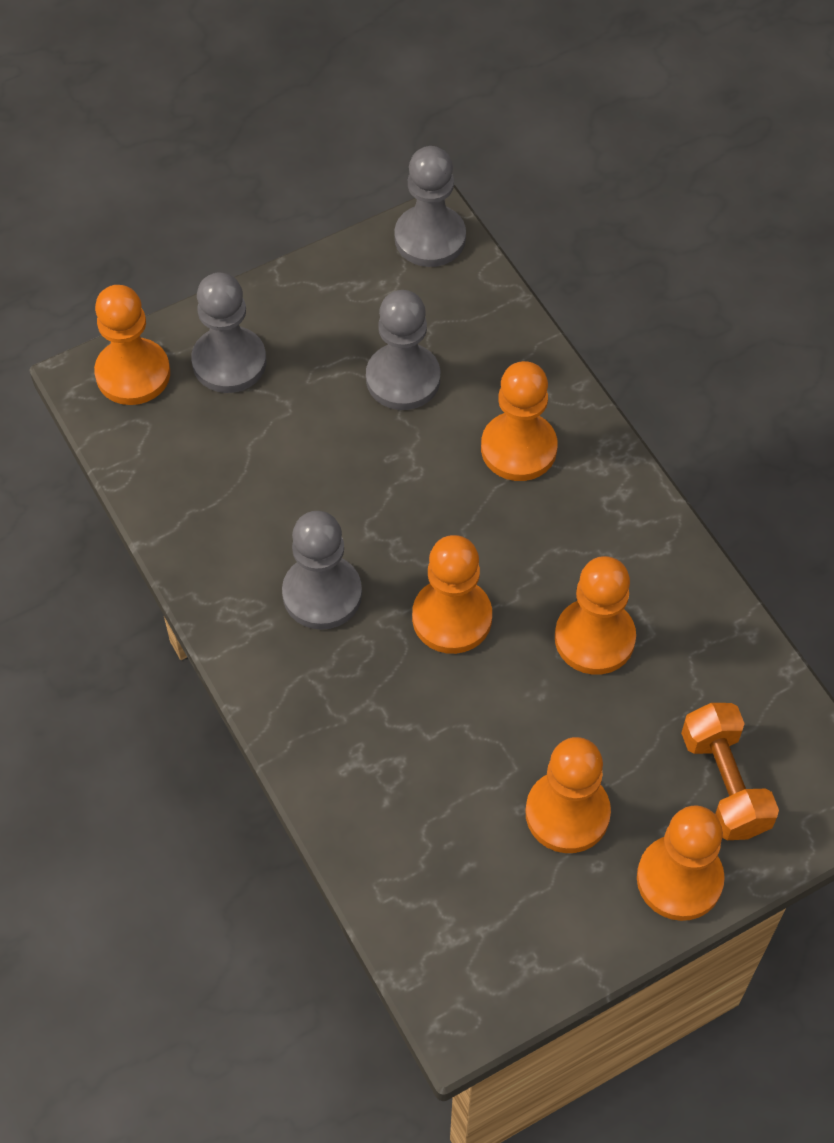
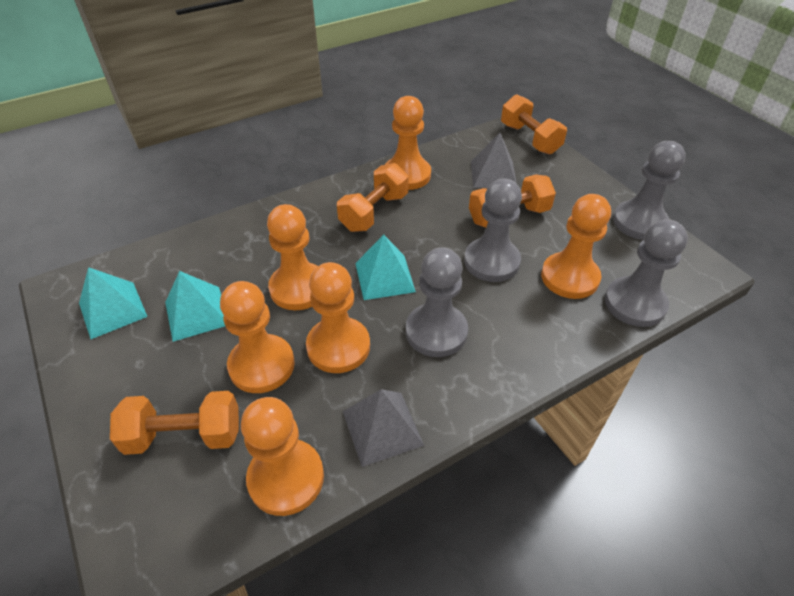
grey pyramid: none = 0 -> [343,389,424,467] [471,133,517,188] = 2
orange dumbbell: [681,703,779,840] = 1 -> [110,391,239,455] [337,163,408,232] [469,175,556,228] [501,94,567,154] = 4
turquoise pyramid: none = 0 -> [79,267,148,339] [165,271,225,342] [355,235,416,300] = 3

